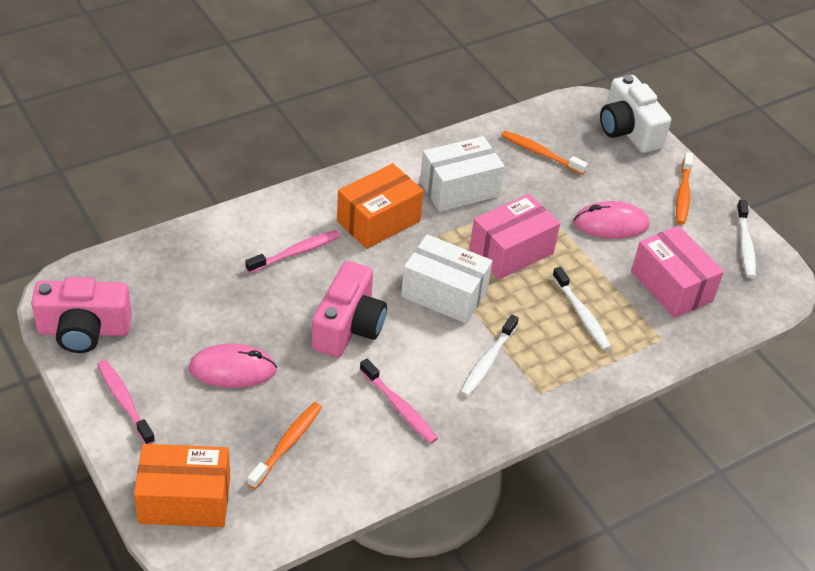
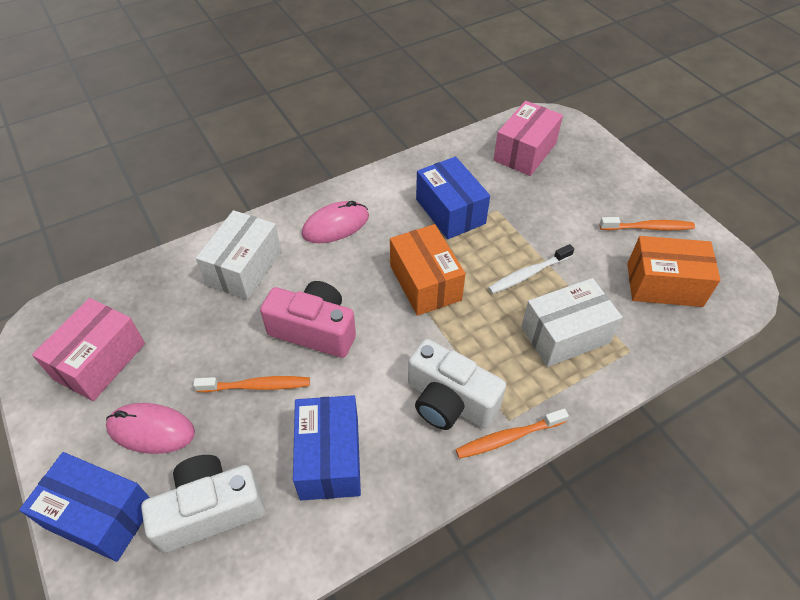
blue box: none = 0 -> [19,452,150,562] [293,395,361,500] [416,157,490,239] = 3
pink camera: [31,277,132,353] [312,261,387,358] = 2 -> [260,281,356,358] = 1
pink toothbrush: [97,360,155,444] [245,230,340,273] [360,359,438,444] = 3 -> none = 0
white camera: [600,75,671,153] = 1 -> [141,455,265,553] [408,339,506,430] = 2
white toothbrush: [460,314,519,397] [552,267,611,350] [736,200,756,278] = 3 -> [488,244,574,294] = 1

